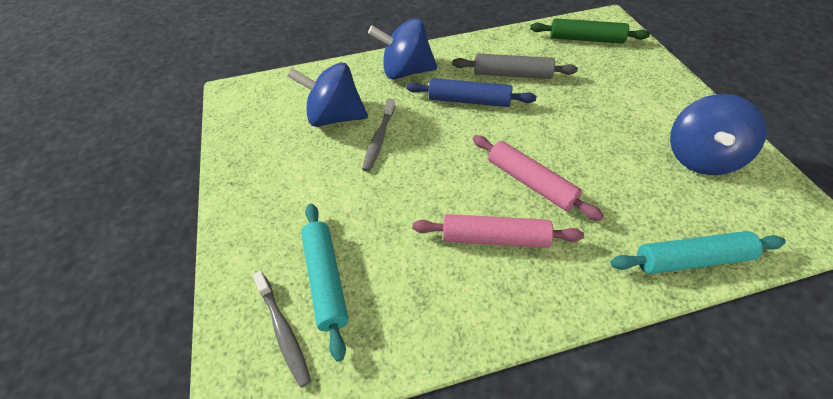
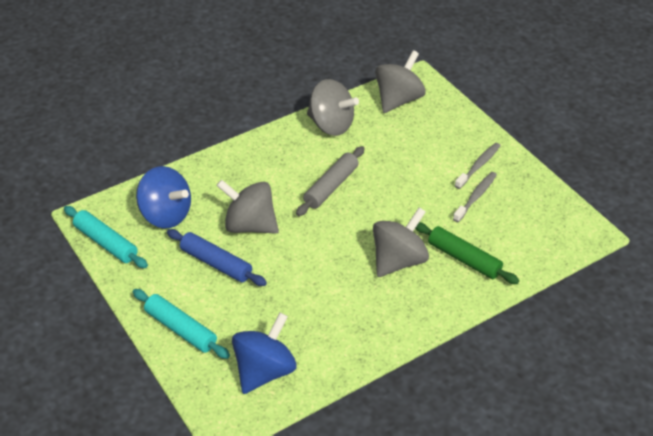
blue spinning top: [287,62,368,127] [368,18,437,79] [670,94,767,175] = 3 -> [136,166,191,229] [232,313,297,394] = 2
grey spinning top: none = 0 -> [216,180,279,234] [307,79,359,136] [373,207,429,277] [375,50,426,113] = 4
pink rolling pin: [412,214,584,248] [473,135,604,221] = 2 -> none = 0

